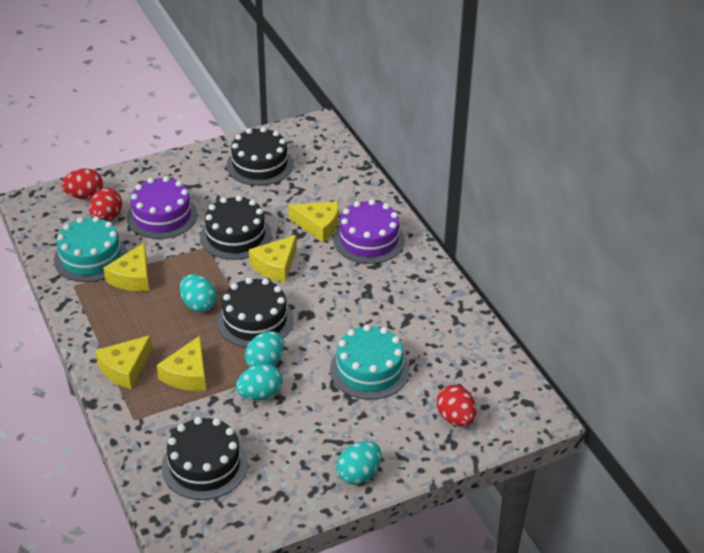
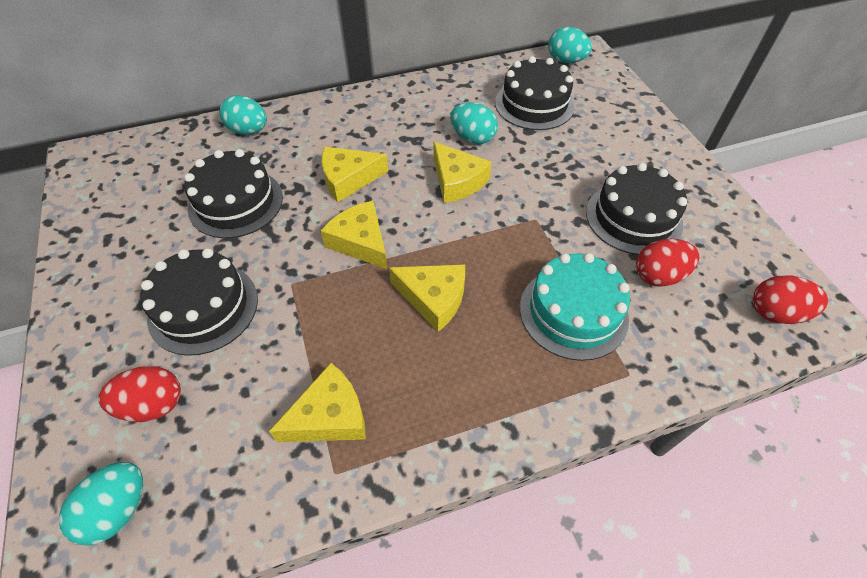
purple cake: [127,176,197,239] [333,199,405,264] = 2 -> none = 0
turquoise cake: [54,216,127,282] [330,325,410,400] = 2 -> [520,253,630,361] = 1

